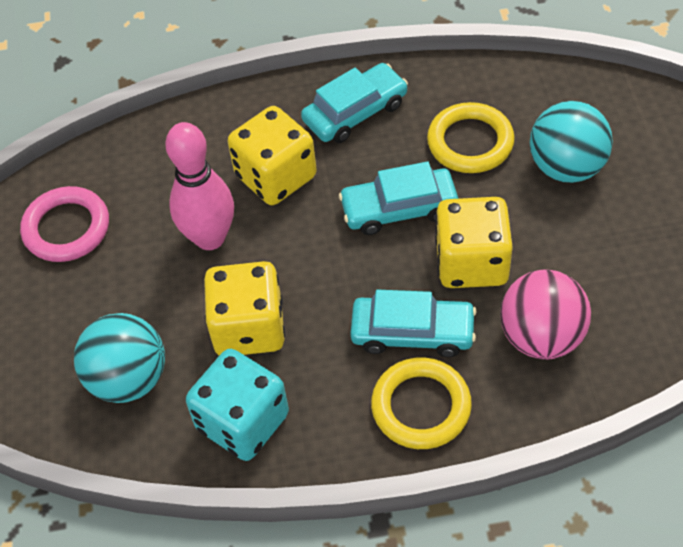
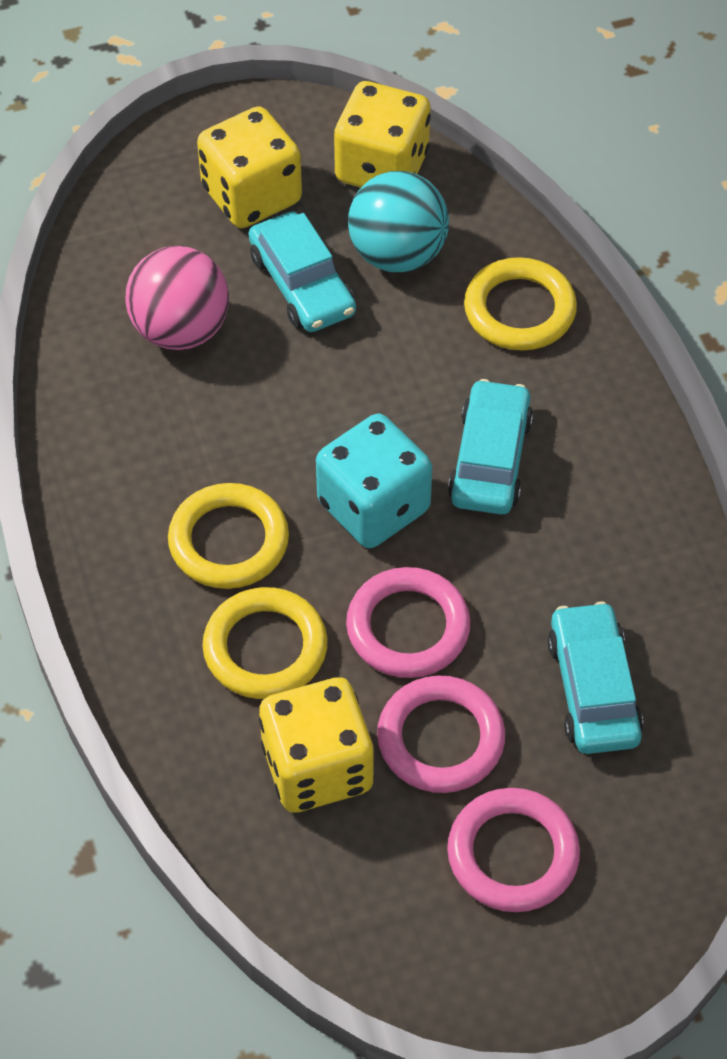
pink bowling pin: [165,122,234,250] = 1 -> none = 0
pink ring: [20,186,109,262] = 1 -> [346,567,470,678] [377,675,505,793] [447,788,580,912] = 3
turquoise ball: [74,313,165,403] [530,101,613,183] = 2 -> [348,171,449,272] = 1
yellow ring: [371,357,472,449] [427,102,515,173] = 2 -> [168,483,289,589] [203,587,328,699] [464,257,577,351] = 3

